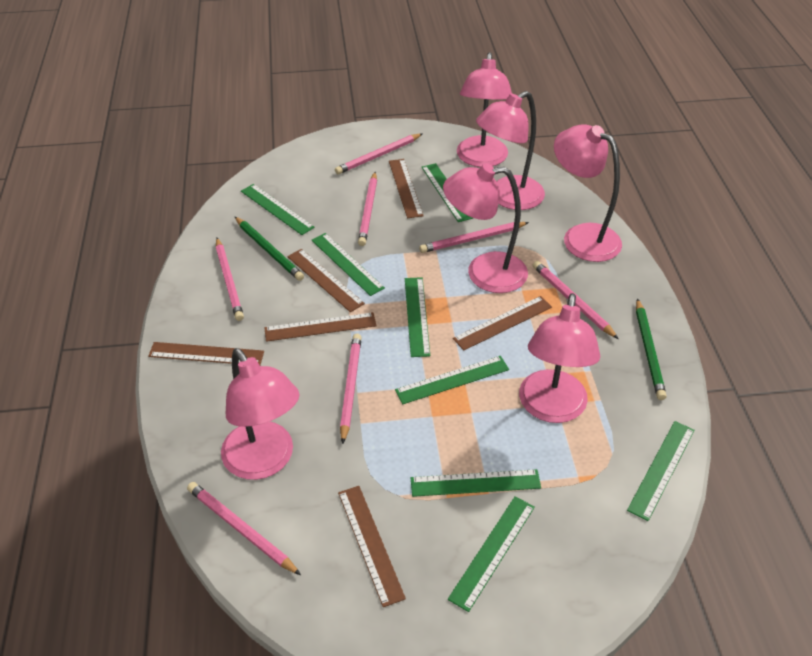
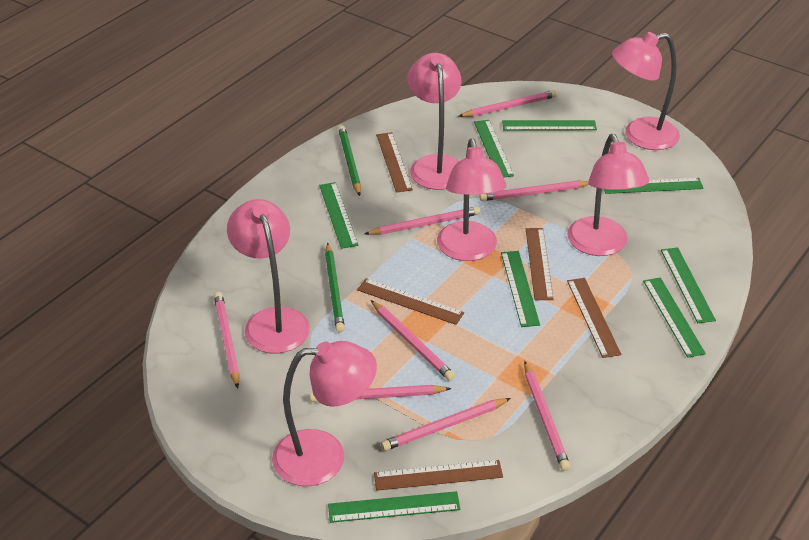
brown ruler: [148,342,264,365] [264,312,377,342] [287,249,365,312] [338,486,406,607] [389,159,424,218] [453,296,552,350] = 6 -> [357,278,464,325] [374,460,503,491] [376,132,413,193] [526,228,554,300] [567,278,621,358] = 5
pink pencil: [187,482,301,575] [216,238,244,321] [335,133,423,174] [340,334,362,444] [358,172,377,246] [419,222,529,253] [533,261,618,339] = 7 -> [214,292,240,388] [310,385,452,402] [365,206,480,235] [371,300,455,381] [381,398,511,451] [459,90,557,117] [479,180,589,201] [524,361,570,471] = 8

